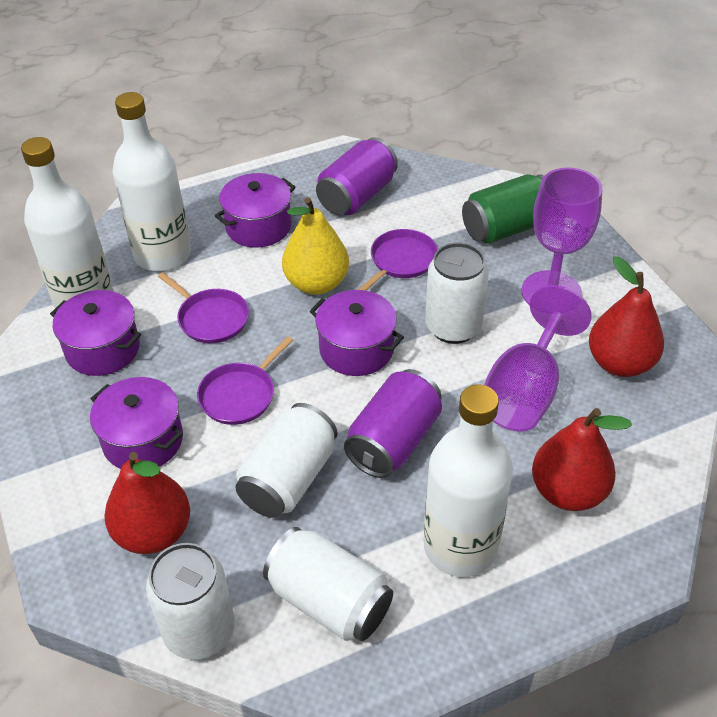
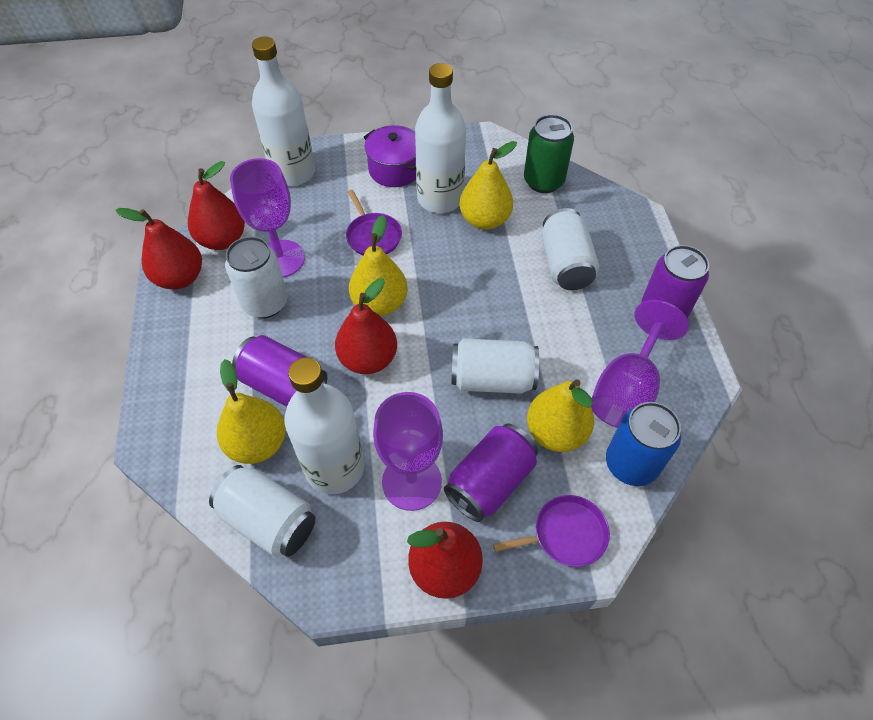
blue can: none = 0 -> [606,402,681,486] = 1
purple can: [316,137,398,215] [344,369,442,478] = 2 -> [232,335,327,407] [444,423,538,522] [641,245,709,318] = 3
purple goblet: [484,285,592,432] [522,167,602,305] = 2 -> [230,158,305,278] [373,392,443,511] [591,300,689,428] = 3
purple pan: [158,272,249,343] [197,336,293,425] [358,229,438,291] = 3 -> [346,190,402,255] [493,495,610,567] = 2
purple pot: [50,290,141,376] [90,377,183,469] [215,173,296,248] [310,290,404,376] = 4 -> [364,125,416,187] = 1
red pear: [104,452,190,554] [532,408,632,511] [589,257,664,377] = 3 -> [115,208,202,289] [188,161,245,250] [335,278,397,374] [407,522,483,599] = 4
yellow pear: [282,197,349,295] = 1 -> [217,359,286,464] [349,215,408,316] [459,141,517,230] [527,380,594,452] = 4

